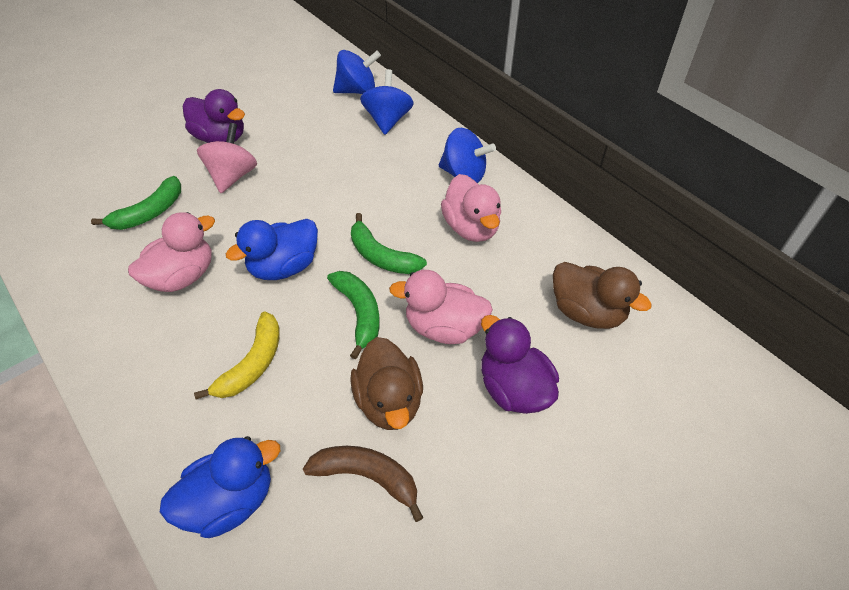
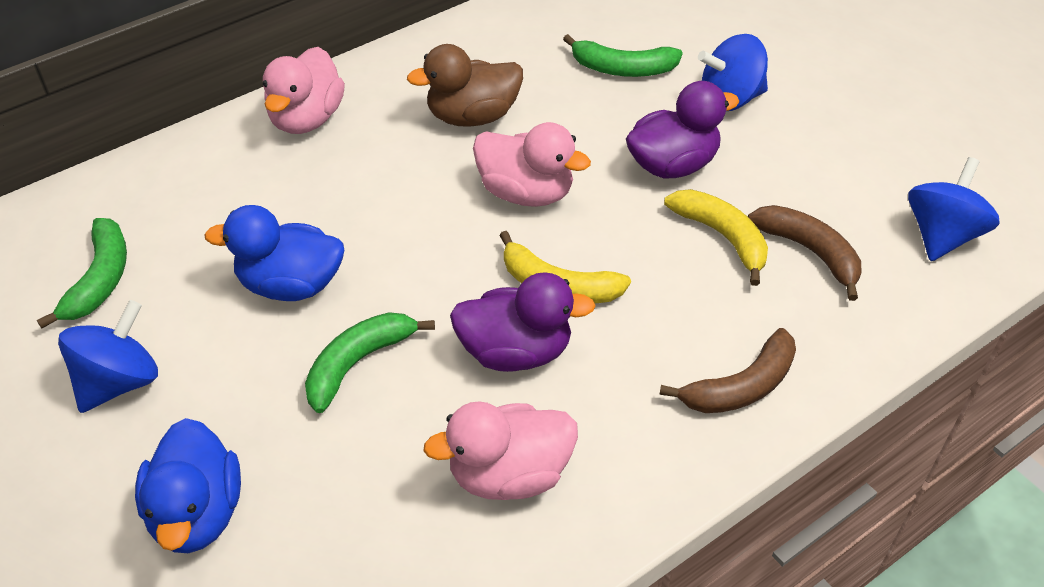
brown banana: [303,446,423,522] = 1 -> [659,328,796,413] [748,205,862,301] = 2
brown duck: [350,337,423,430] [553,262,652,329] = 2 -> [407,44,523,127] = 1
pink spinning top: [197,123,257,193] = 1 -> none = 0
yellow banana: [194,312,280,400] = 1 -> [499,231,631,303] [664,189,768,286] = 2

